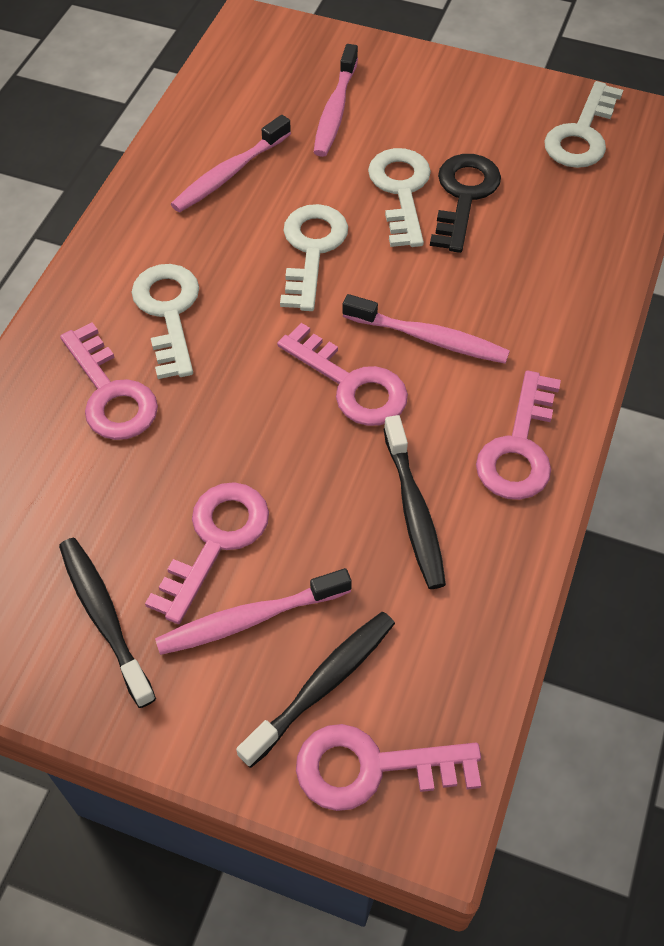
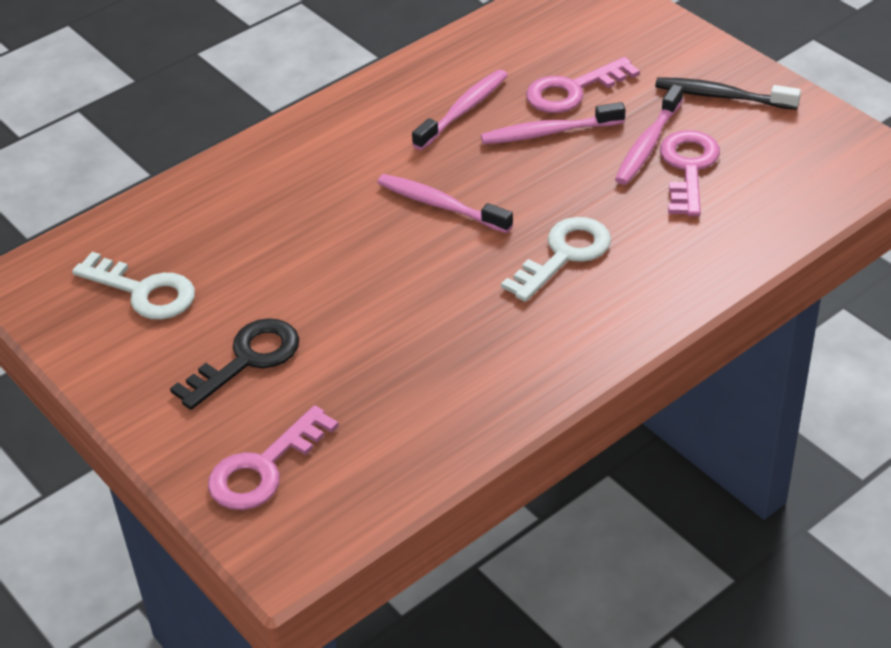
black toothbrush: [59,538,156,708] [236,612,395,768] [384,415,446,589] = 3 -> [655,77,801,110] = 1
pink key: [60,322,158,440] [145,482,269,624] [277,323,408,426] [296,724,481,811] [476,370,561,500] = 5 -> [208,405,339,510] [526,57,640,113] [660,130,720,216] = 3
white key: [132,264,199,379] [280,204,348,311] [368,148,431,247] [544,81,623,168] = 4 -> [72,252,195,319] [501,217,611,302] = 2

